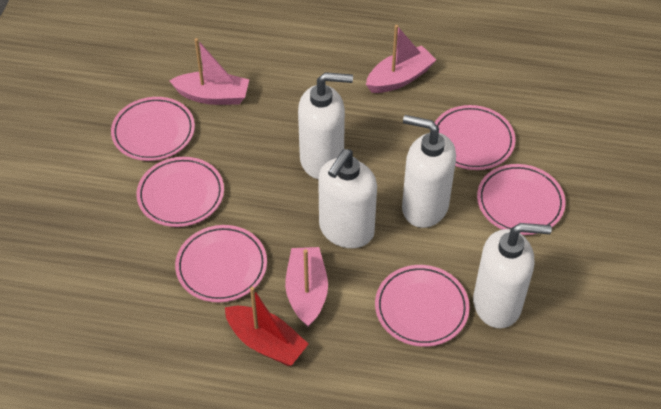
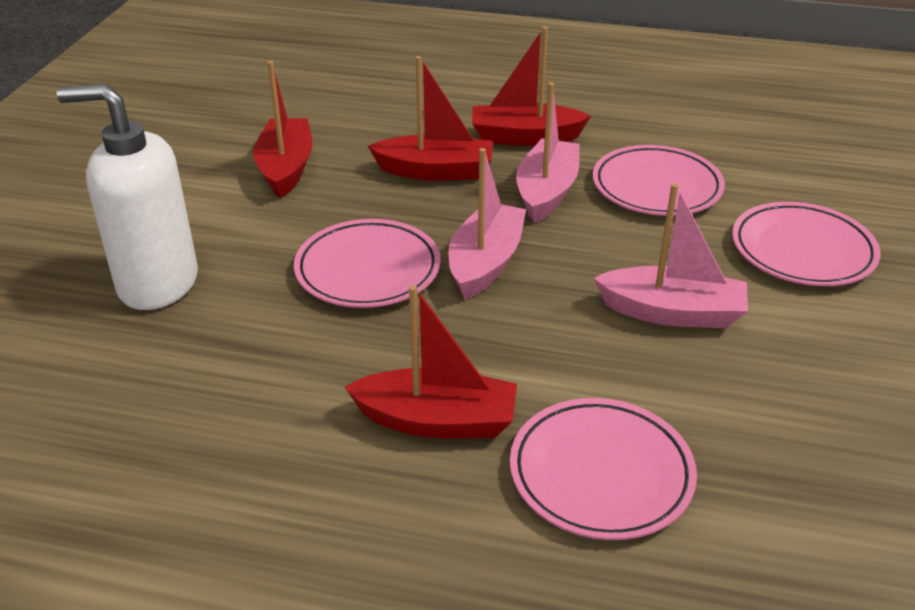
pink plate: [111,97,195,161] [136,157,224,227] [175,225,267,302] [375,265,470,347] [434,105,516,170] [477,164,566,235] = 6 -> [294,219,441,308] [510,398,697,540] [592,145,725,216] [732,202,881,286] = 4
red boat: [225,287,309,366] = 1 -> [253,61,312,198] [345,285,517,438] [368,56,493,181] [472,26,591,146] = 4
white soap dispenser: [298,72,353,179] [318,149,377,248] [402,115,456,228] [473,223,552,328] = 4 -> [57,84,198,310] = 1

